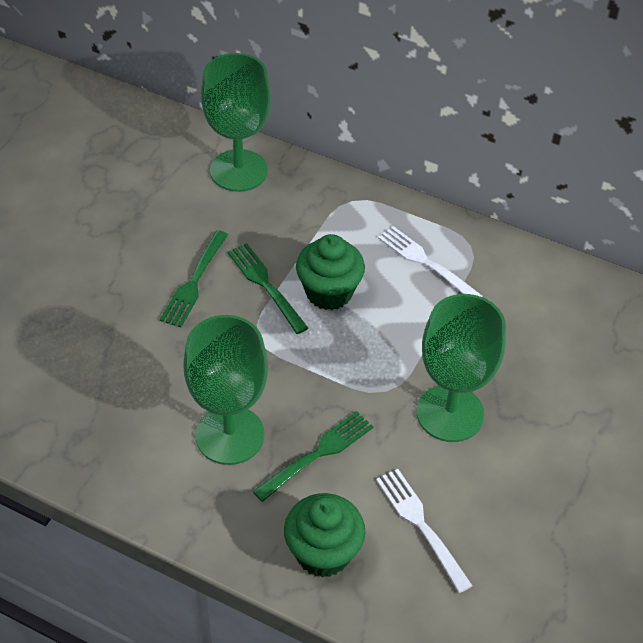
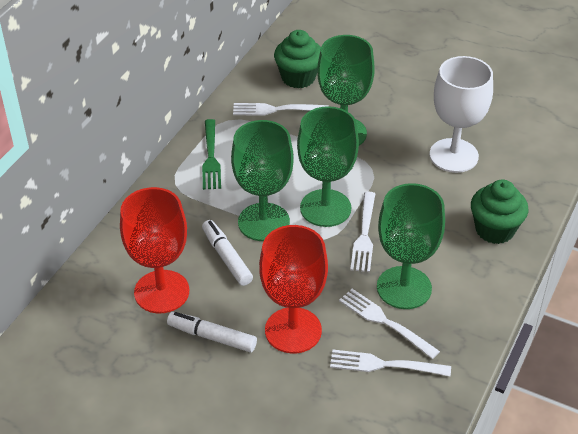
green fork: [160,230,228,327] [228,243,308,334] [252,411,373,502] = 3 -> [202,119,221,190] = 1
green goblet: [184,315,268,465] [201,53,271,192] [417,294,506,442] = 3 -> [231,120,294,241] [297,106,359,227] [317,35,375,146] [377,183,445,309] = 4
red goblet: none = 0 -> [120,187,189,313] [259,225,328,354] = 2
white fork: [376,469,473,593] [378,226,483,297] = 2 -> [233,103,329,116] [330,349,451,376] [339,289,440,359] [350,192,375,272] = 4
white goblet: none = 0 -> [429,56,493,173] = 1
white marker: none = 0 -> [167,312,257,353] [202,220,253,286] = 2

